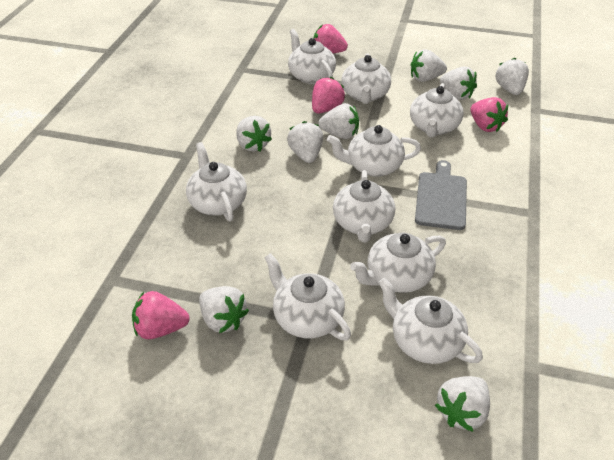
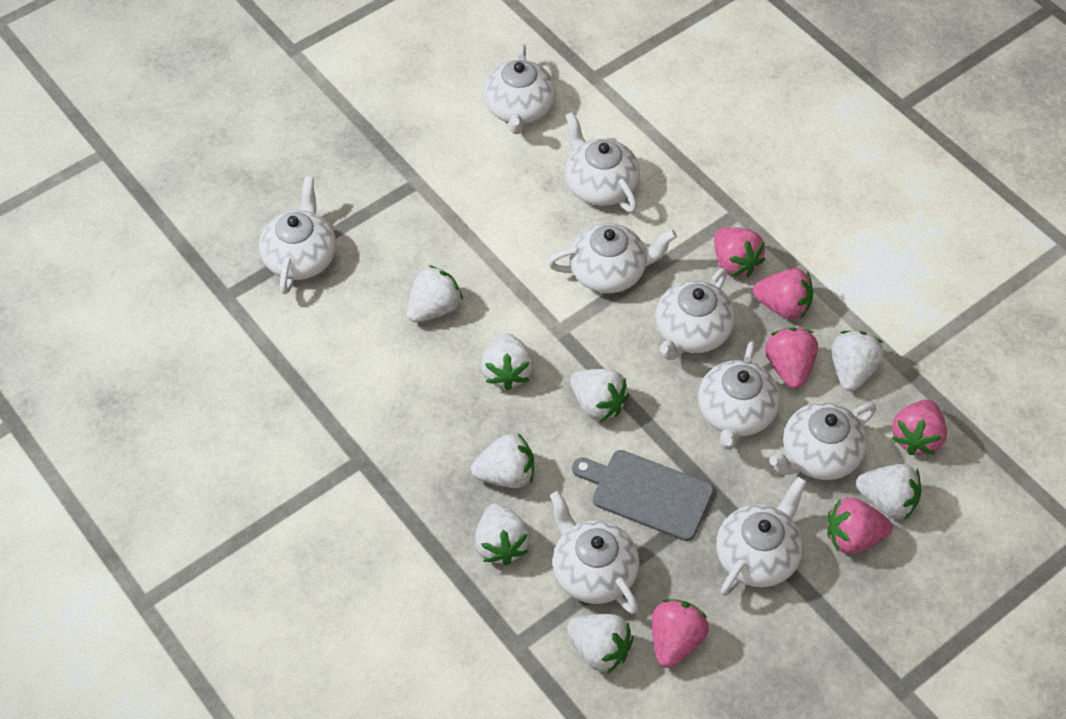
pink strawberry: [132,291,190,339] [312,77,345,114] [314,24,348,53] [470,97,508,132] = 4 -> [652,599,709,668] [714,227,765,277] [753,268,813,320] [765,327,818,389] [827,498,892,554] [892,399,947,455] = 6

